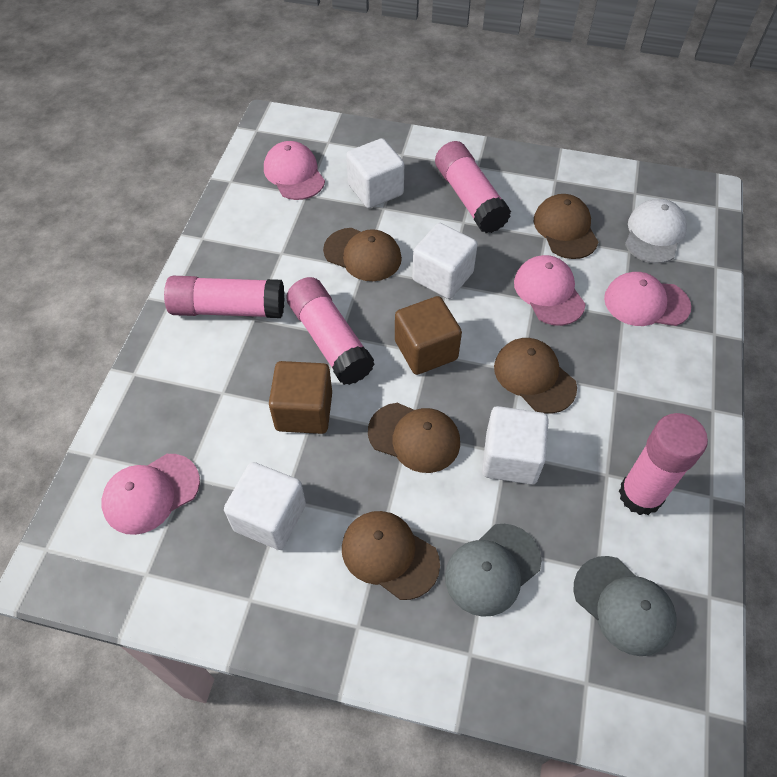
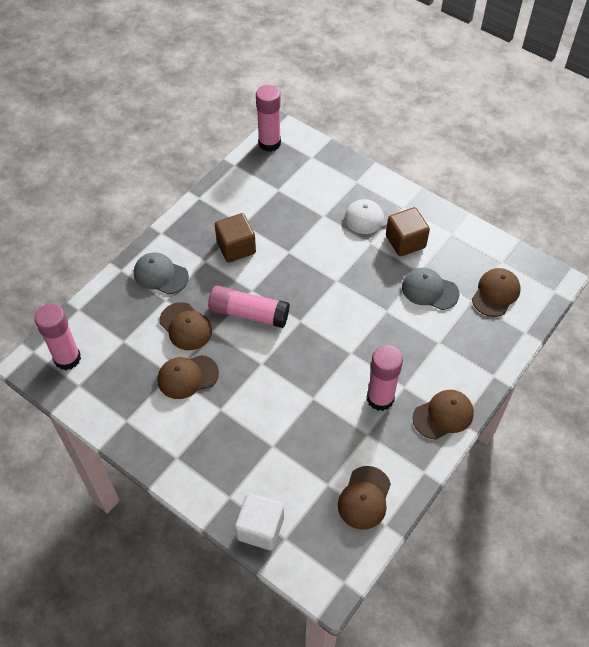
pink cap: [101,454,200,535] [264,141,325,200] [514,255,585,326] [604,272,691,326] = 4 -> none = 0
white cube: [224,462,306,550] [346,138,404,208] [412,223,478,299] [482,406,549,485] = 4 -> [235,493,284,550] = 1

